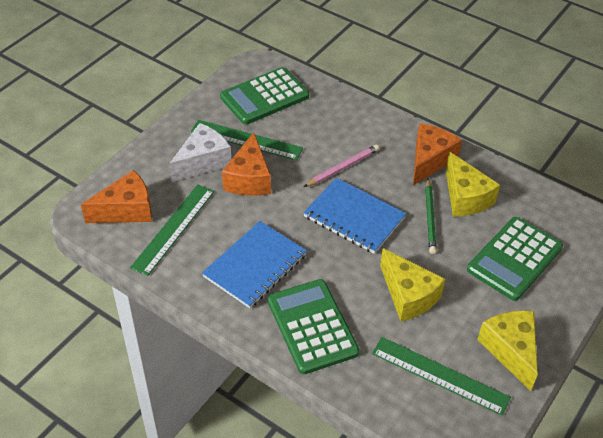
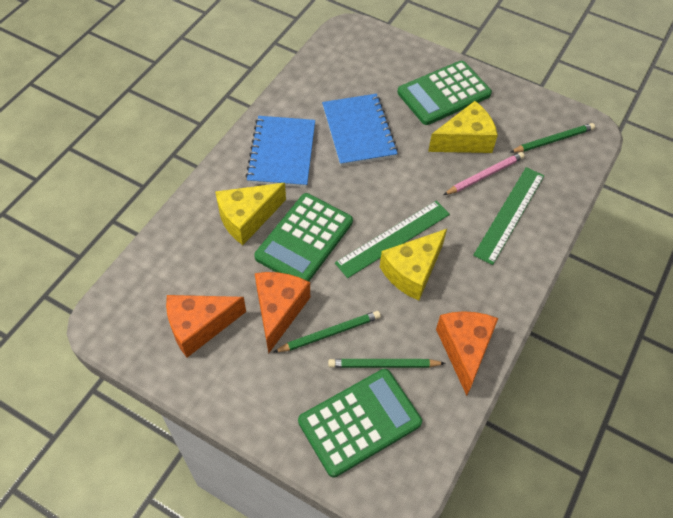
green pencil: [425,179,437,254] = 1 -> [274,311,381,352] [328,359,446,368] [511,123,595,153] = 3
green ruler: [130,184,214,276] [191,120,303,161] [372,337,511,416] = 3 -> [335,201,450,278] [473,167,544,265] = 2
white cheese: [170,123,231,182] = 1 -> none = 0

